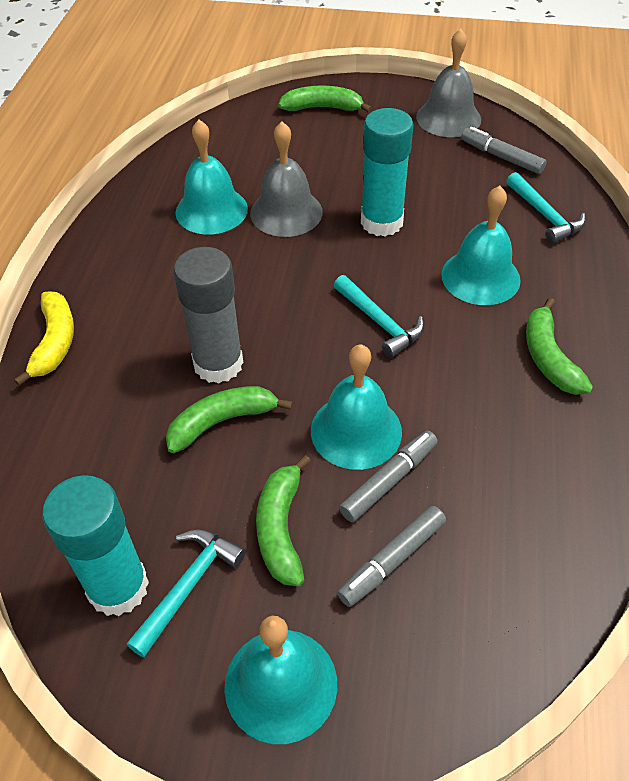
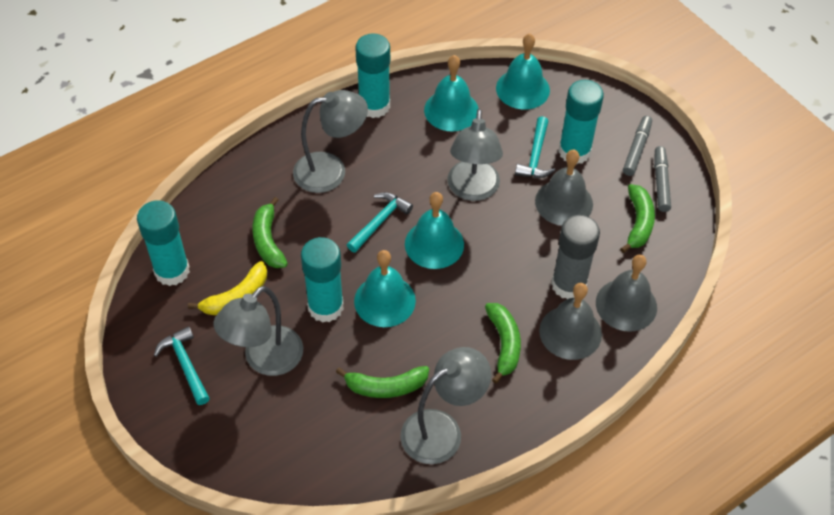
grey bell: [250,122,323,237] [416,29,481,137] = 2 -> [535,150,593,226] [539,283,602,360] [596,254,657,332] = 3
grey lamp: none = 0 -> [213,286,303,376] [293,90,368,193] [400,347,491,464] [447,109,503,201] = 4
grey marker: [337,506,446,607] [339,431,438,522] [461,127,547,174] = 3 -> [623,116,652,176] [654,146,671,212] = 2
turquoise glue stick: [42,475,149,616] [361,108,414,236] = 2 -> [137,200,190,286] [301,237,344,323] [355,33,390,118] [558,80,604,164] = 4

